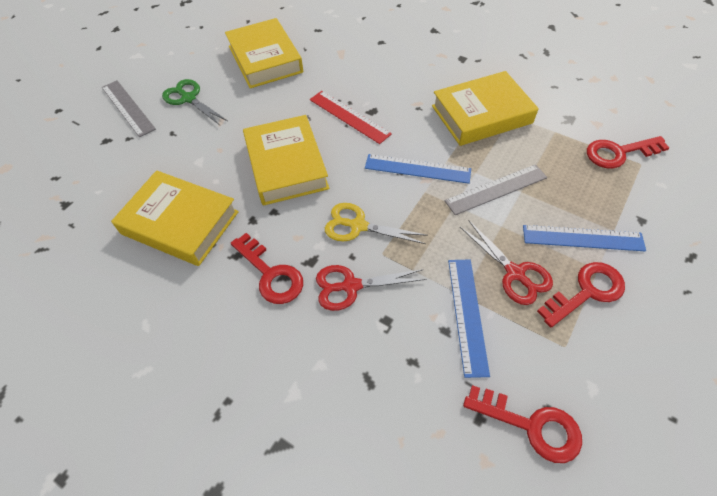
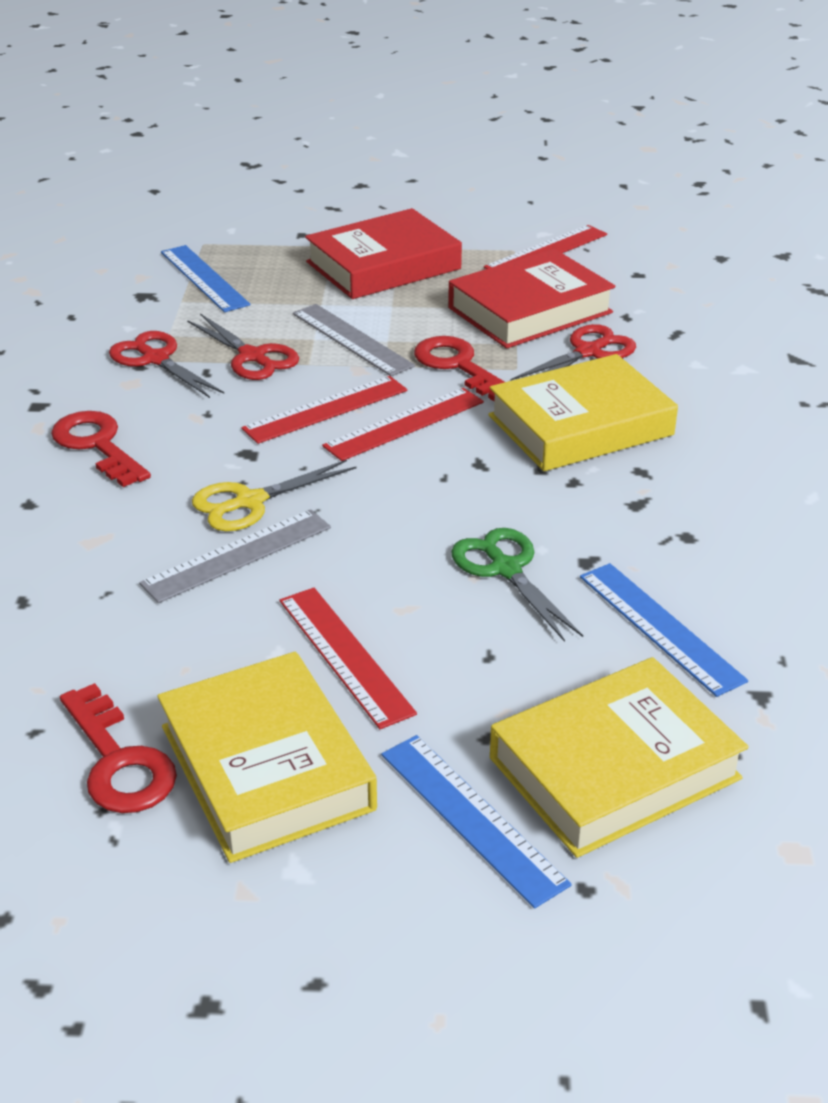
red book: none = 0 -> [305,208,462,299] [448,249,615,349] = 2
red key: [231,233,303,304] [463,385,582,463] [537,262,625,327] [587,136,669,169] = 4 -> [51,411,151,487] [60,683,177,813] [414,336,505,402] = 3
red ruler: [310,91,392,144] = 1 -> [241,376,407,444] [280,588,417,729] [322,388,484,461] [484,225,607,269] = 4
red scissors: [316,265,426,311] [460,221,553,305] = 2 -> [109,331,224,398] [187,313,299,380] [511,324,636,380] = 3
yellow book: [111,170,239,266] [225,18,303,88] [243,115,329,206] [432,71,539,146] = 4 -> [158,652,377,863] [489,354,678,471] [490,657,748,858] = 3

